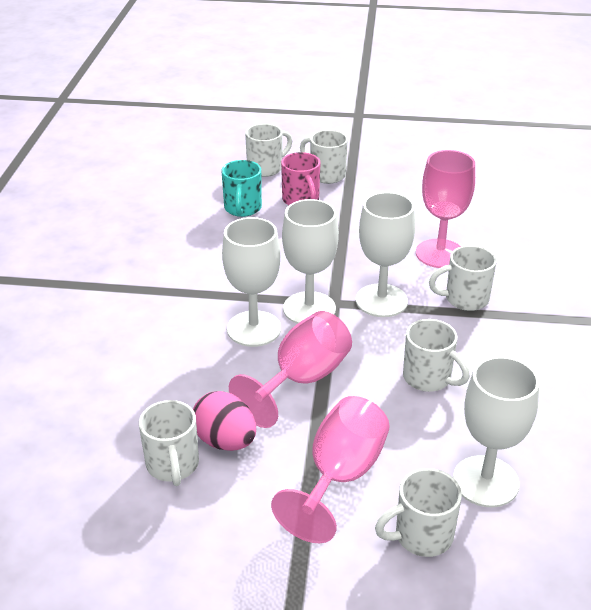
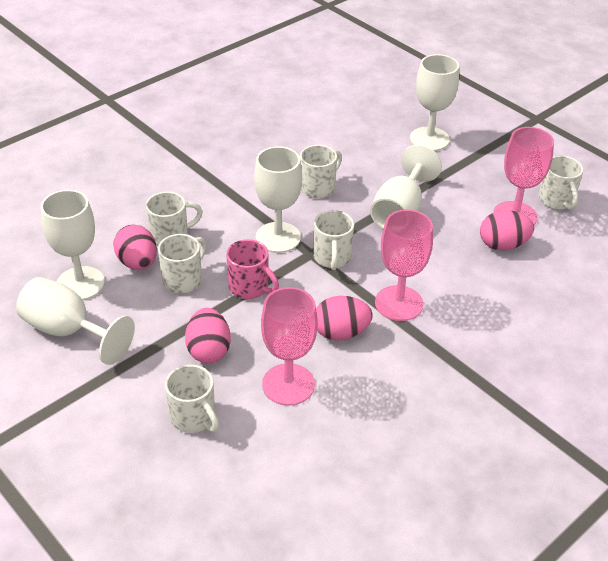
pink egg: [193,391,256,451] = 1 -> [113,225,157,270] [185,308,231,363] [316,296,373,340] [480,210,534,250] = 4
turquoise mug: [222,160,262,217] = 1 -> none = 0
white goblet: [222,217,281,347] [282,199,339,324] [356,192,415,317] [453,356,539,507] = 4 -> [16,277,135,365] [41,190,105,300] [254,146,302,253] [370,145,442,229] [410,54,459,151] = 5

